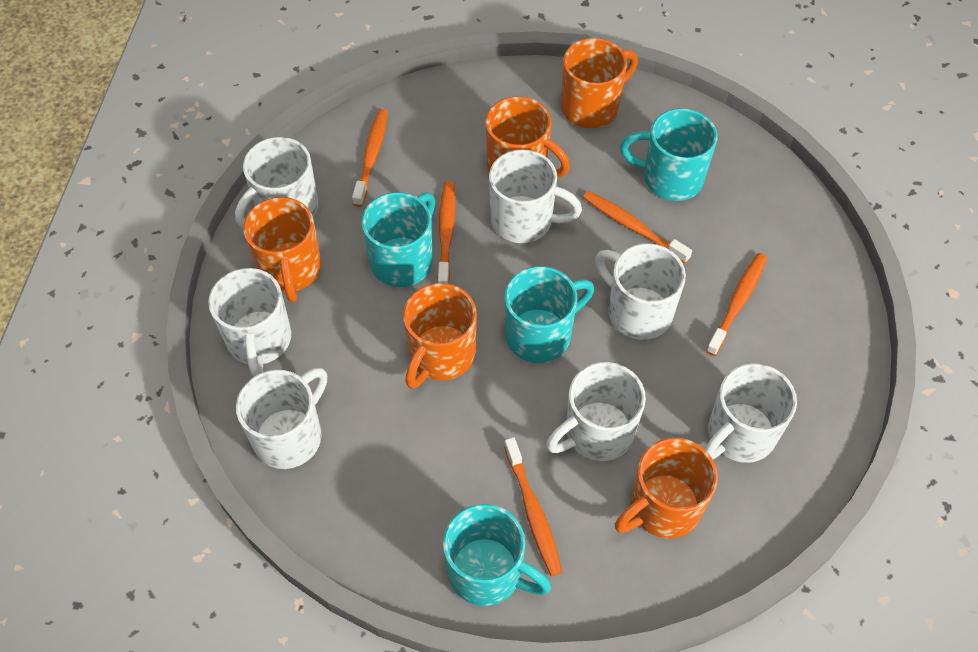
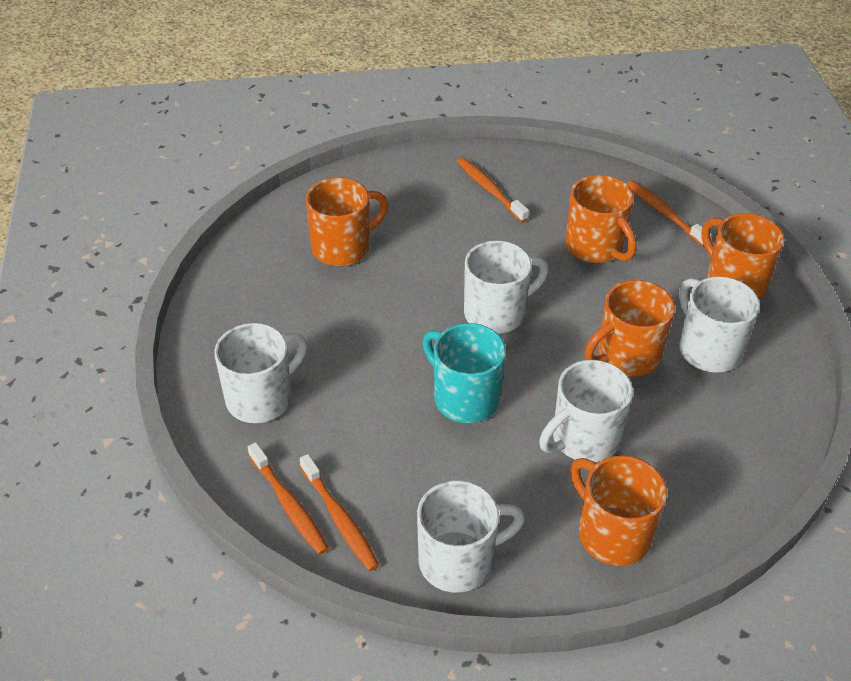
orange toothbrush: [352,109,388,207] [437,182,456,284] [504,437,562,576] [583,191,692,263] [706,253,767,356] = 5 -> [248,442,329,555] [300,454,379,571] [457,158,529,222] [626,180,711,247] = 4
turquoise mug: [362,192,435,287] [443,504,551,606] [505,266,594,363] [620,108,718,201] = 4 -> [422,323,506,423] = 1
white mug: [208,268,291,377] [235,137,318,227] [236,368,327,469] [489,149,582,243] [546,362,646,461] [595,243,686,340] [704,363,797,463] = 7 -> [214,323,307,423] [417,480,525,593] [464,240,548,334] [539,360,633,462] [679,276,760,373] = 5

